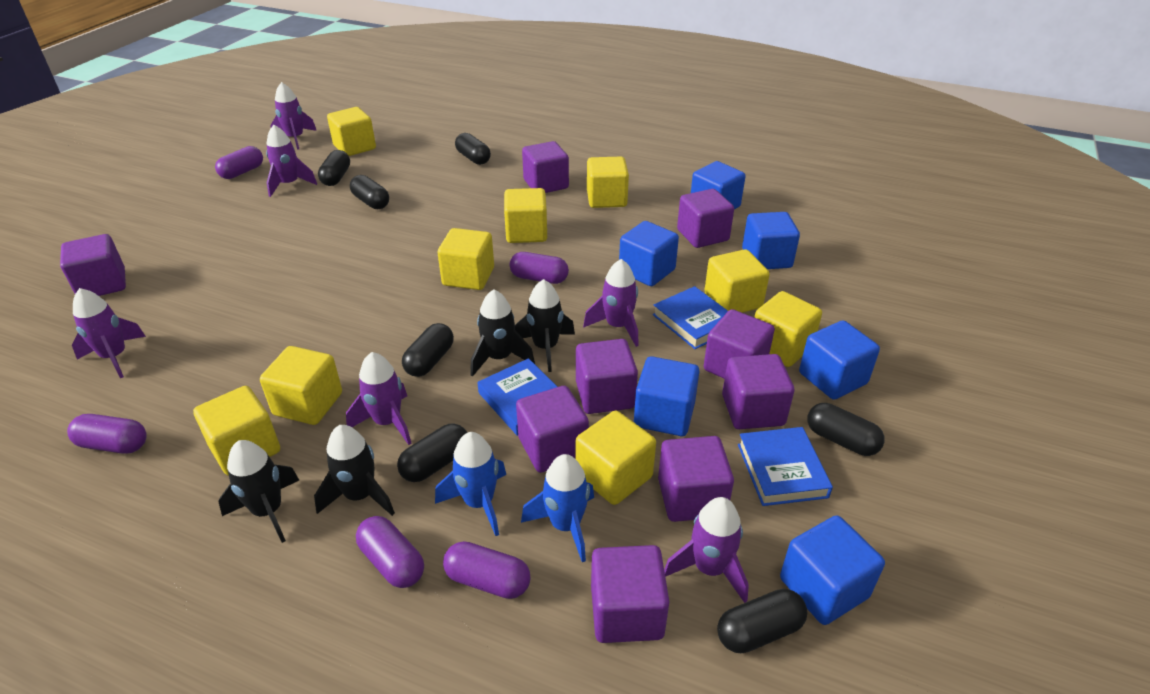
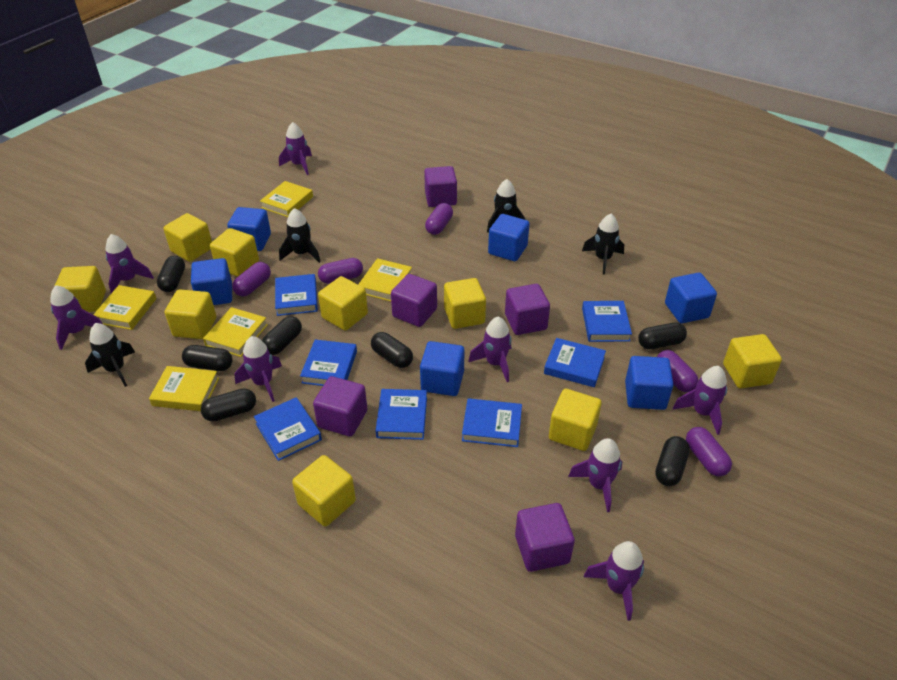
blue book: [477,358,557,436] [653,286,728,349] [738,427,833,506] = 3 -> [254,397,322,461] [275,274,318,316] [300,340,357,386] [375,389,427,440] [462,398,522,447] [544,338,606,387] [582,301,632,342] = 7
blue rocket: [435,432,506,536] [521,454,594,562] = 2 -> none = 0
purple cube: [60,234,126,296] [516,386,589,473] [522,141,569,193] [576,339,638,414] [591,545,669,643] [658,436,734,522] [677,189,734,248] [704,309,775,379] [722,354,794,429] = 9 -> [313,376,367,437] [391,274,437,327] [424,166,457,207] [505,284,550,335] [515,503,575,572] = 5
purple rocket: [72,288,146,378] [266,125,317,197] [270,82,317,150] [346,352,412,445] [583,259,639,347] [664,497,749,603] = 6 -> [50,285,102,350] [106,234,154,293] [234,336,282,402] [279,122,312,175] [468,317,512,382] [568,438,623,512] [584,541,644,621] [673,366,727,435] = 8
yellow book: none = 0 -> [93,285,157,330] [149,366,219,411] [203,307,268,357] [260,181,313,217] [358,258,412,301] = 5

